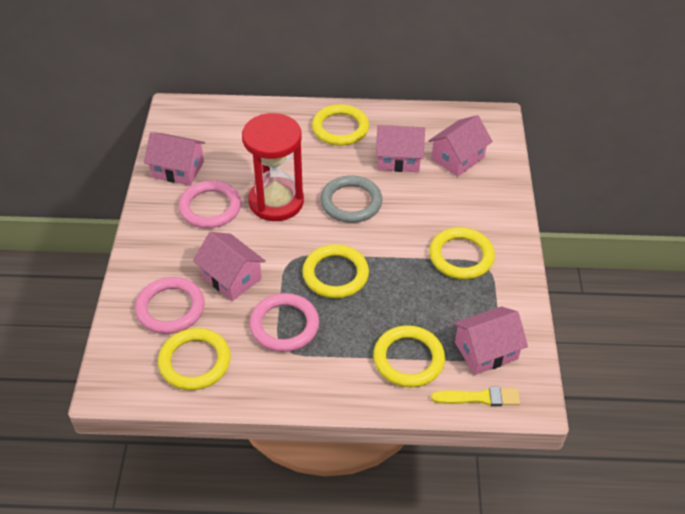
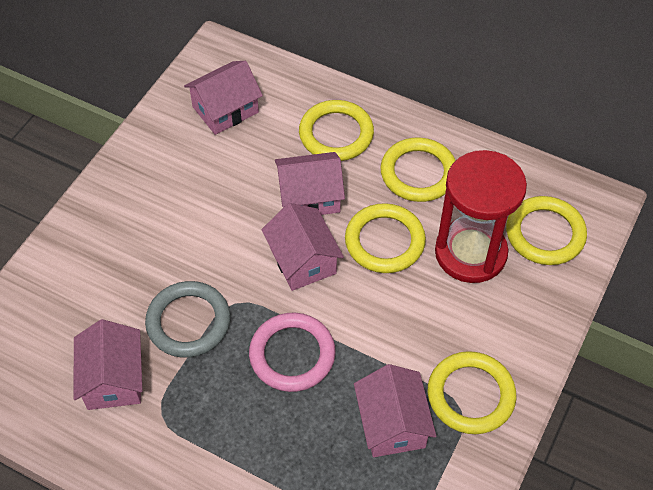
pink ring: [135,277,204,334] [179,180,241,228] [249,293,319,352] = 3 -> [249,313,336,392] = 1
yellow brush: [431,387,520,406] = 1 -> none = 0

